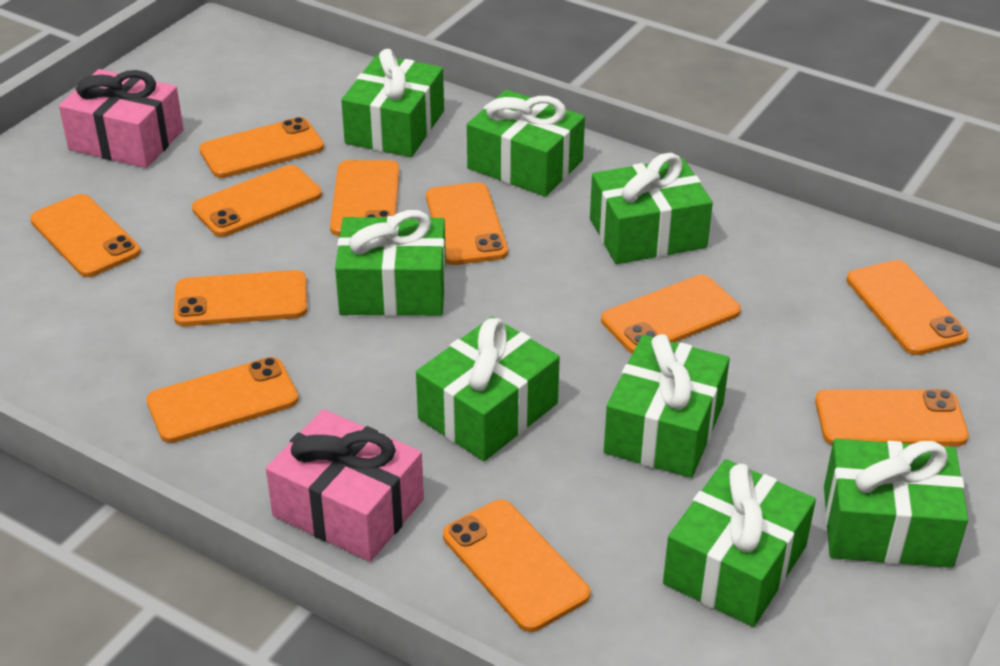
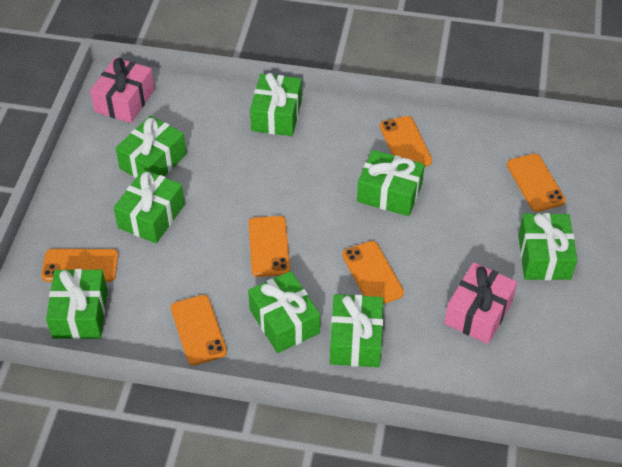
orange phone: [30,194,141,277] [146,357,299,443] [174,270,307,326] [192,165,322,237] [199,117,324,178] [330,160,400,236] [426,182,508,265] [443,500,590,632] [601,275,741,354] [815,389,969,446] [847,260,968,355] = 11 -> [41,249,119,282] [171,295,227,366] [249,216,290,277] [342,241,404,304] [380,116,432,167] [507,154,566,212] = 6

